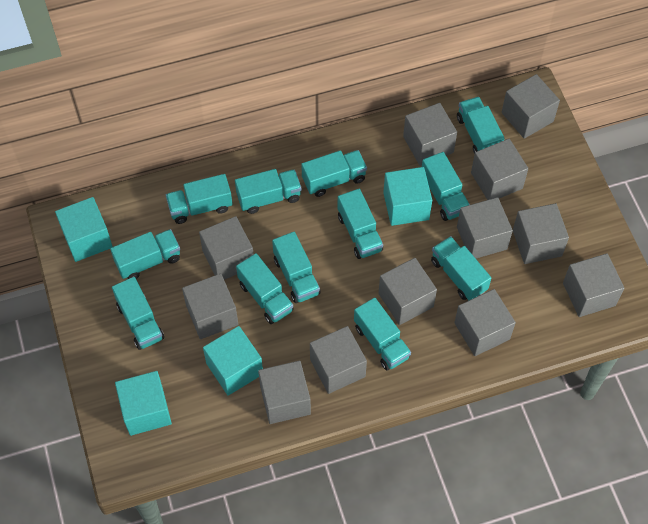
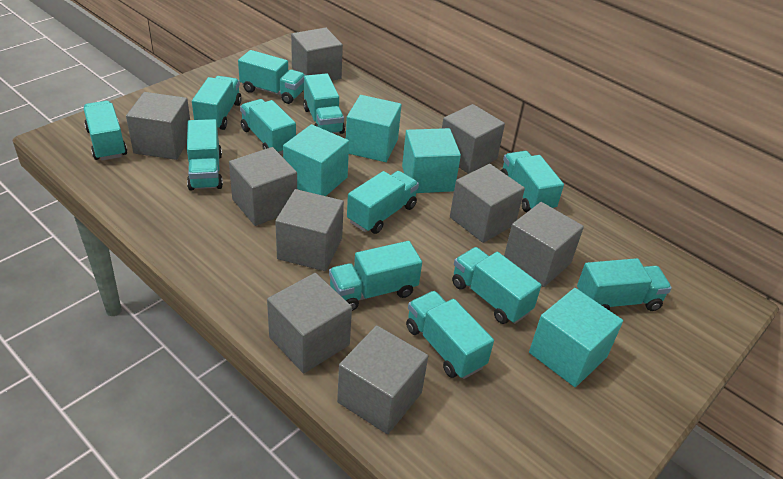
grey cube: [182,274,238,339] [199,216,254,280] [258,361,311,424] [310,326,367,394] [378,258,437,325] [403,103,457,166] [454,289,516,356] [457,197,513,258] [471,139,528,200] [502,74,560,139] [513,203,569,264] [563,253,624,317] = 12 -> [126,92,190,160] [229,147,297,226] [267,273,352,373] [275,189,344,271] [291,28,343,81] [337,325,428,434] [442,104,505,174] [450,164,525,243] [504,202,584,287] = 9

